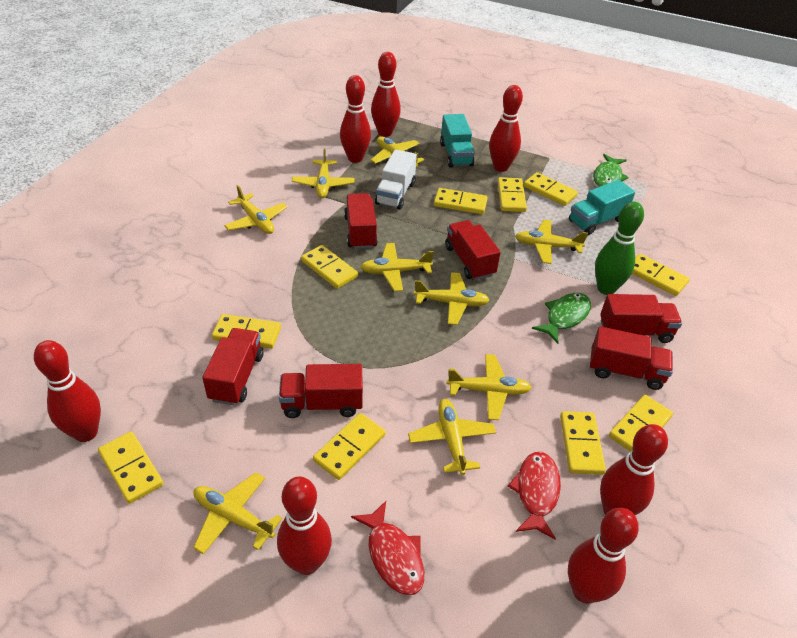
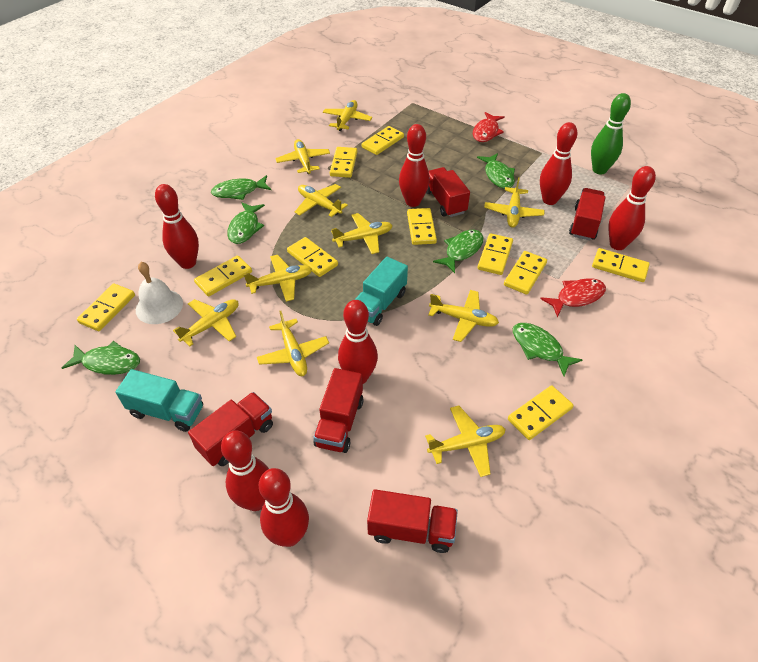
green fish: [532,293,591,344] [593,154,629,187] = 2 -> [62,341,140,375] [211,175,271,200] [227,202,265,244] [433,230,483,273] [477,153,515,189] [513,323,582,376] = 6
red truck: [202,328,264,405] [279,364,363,418] [344,193,378,249] [445,220,501,280] [590,326,673,390] [600,294,682,343] = 6 -> [188,392,273,466] [313,368,364,453] [367,489,458,553] [426,167,470,217] [569,188,606,240] = 5
white bell: none = 0 -> [136,262,183,324] = 1
white truck: [375,149,417,210] = 1 -> none = 0
yellow plane: [193,472,282,554] [224,185,287,234] [292,148,355,198] [360,243,434,291] [370,136,424,167] [408,399,496,475] [414,272,490,325] [447,354,532,420] [515,220,588,264] = 9 -> [173,299,238,347] [243,255,312,302] [257,311,329,376] [275,139,330,174] [295,184,348,217] [323,100,372,131] [331,213,393,254] [425,406,506,477] [428,290,499,342] [484,177,545,228] = 10

